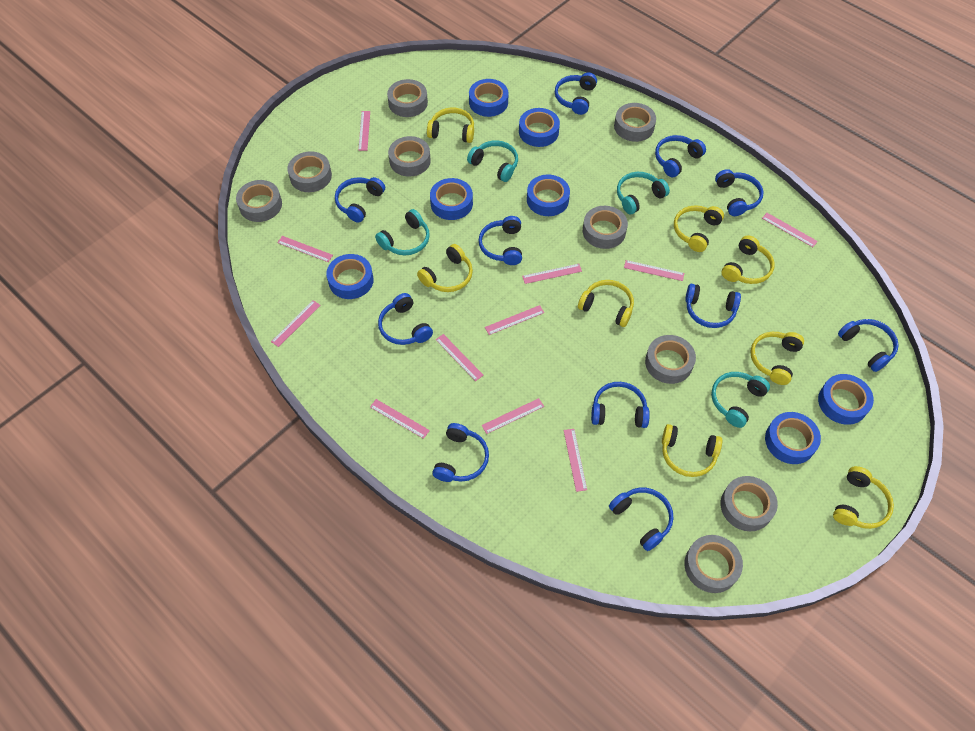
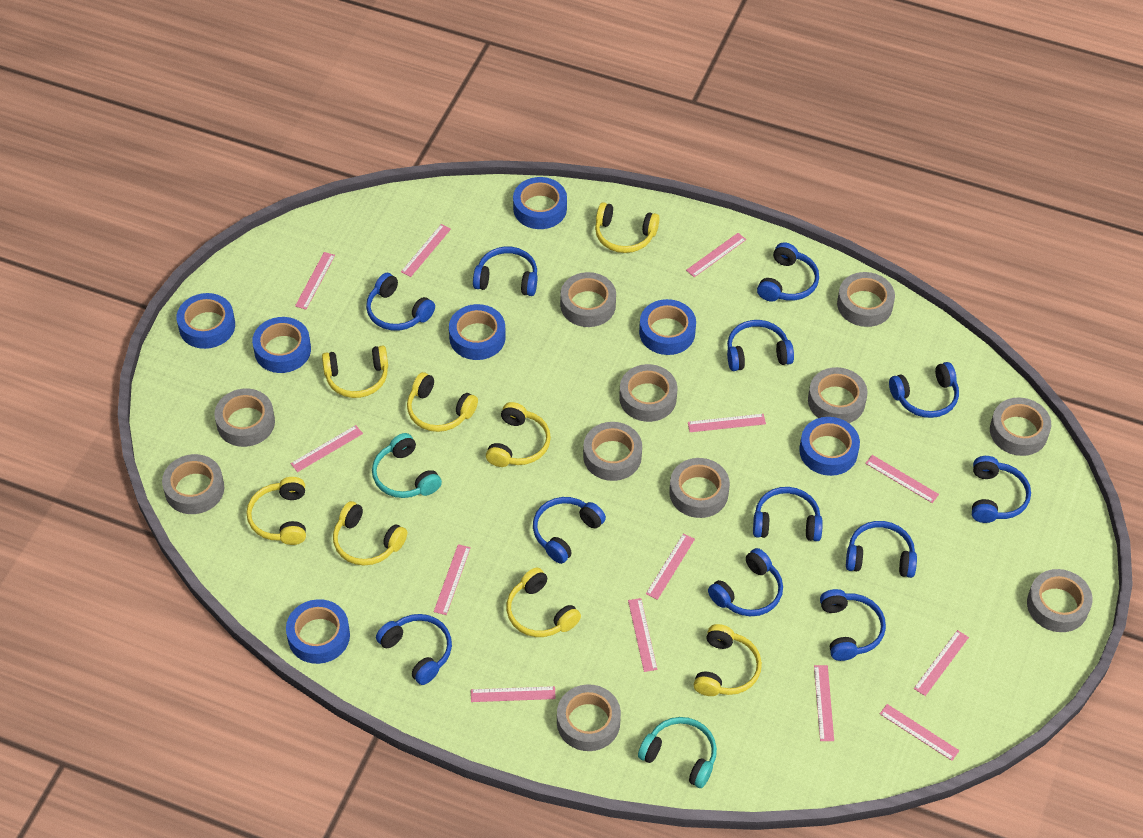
blue headphones: [335,177,385,223] [378,293,433,345] [432,423,489,482] [478,216,522,265] [555,73,597,115] [591,382,650,428] [609,488,673,551] [655,135,706,177] [685,284,741,328] [715,169,764,216] [838,319,899,372] = 11 -> [366,273,435,331] [376,614,452,685] [473,246,537,296] [533,497,606,564] [708,548,783,616] [727,320,794,371] [753,487,823,541] [757,242,819,301] [820,589,886,661] [846,521,917,578] [889,362,959,418] [972,456,1031,523] = 12
grey tape: [236,180,282,222] [287,151,332,192] [387,79,428,117] [388,136,431,177] [583,206,628,249] [614,103,656,142] [645,335,696,384] [685,535,743,593] [721,476,778,531] = 9 -> [162,454,224,514] [214,389,275,447] [557,684,621,751] [560,272,616,327] [583,422,642,481] [619,364,677,422] [669,458,730,518] [808,367,868,423] [837,272,895,327] [990,397,1051,456] [1027,569,1093,632] = 11
pink ruler: [271,300,321,347] [277,236,333,262] [358,111,370,151] [370,399,430,439] [436,334,483,381] [482,398,544,434] [485,305,544,335] [522,264,582,284] [564,429,587,492] [624,260,684,281] [762,213,818,247] = 11 -> [290,425,363,472] [295,252,335,309] [401,224,451,277] [434,544,471,615] [471,686,556,702] [628,598,657,672] [646,533,695,600] [686,233,746,277] [688,414,766,432] [814,665,834,741] [865,455,939,503] [880,704,959,761] [914,630,969,696] = 13
turquoise headphones: [375,209,430,255] [467,140,518,182] [617,172,670,215] [711,372,770,428] = 4 -> [372,433,442,498] [638,717,717,788] = 2

